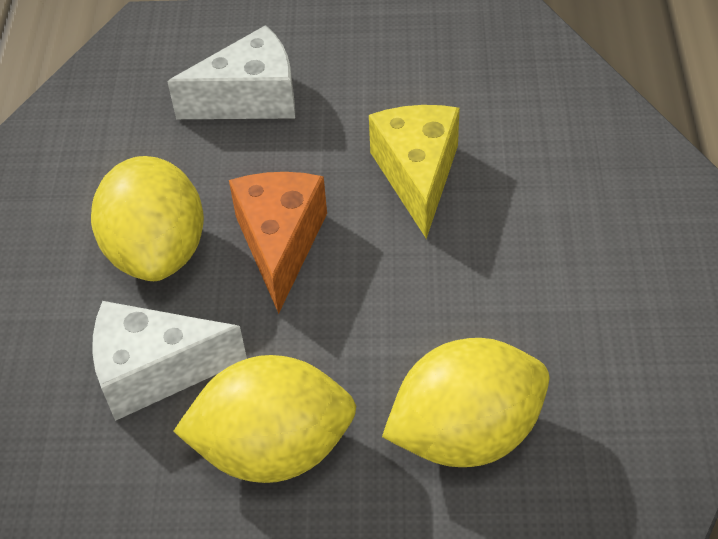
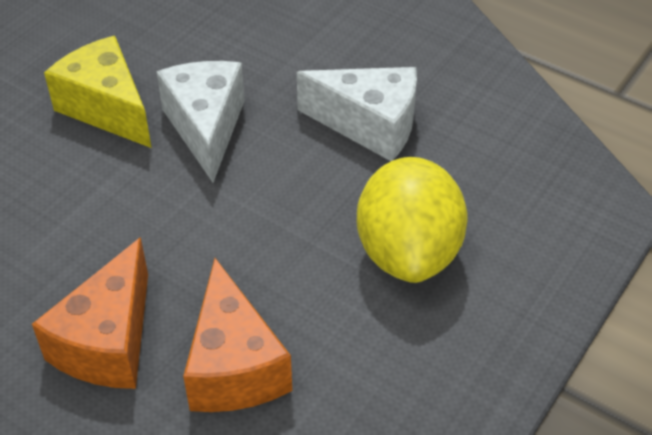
orange cheese: [229,172,327,314] = 1 -> [32,237,148,389] [183,258,292,412] = 2
yellow lemon: [91,156,204,281] [173,355,356,483] [382,338,549,467] = 3 -> [357,157,468,283] = 1

